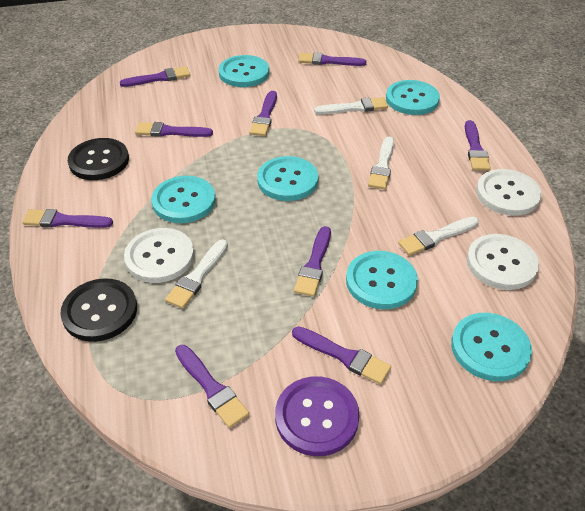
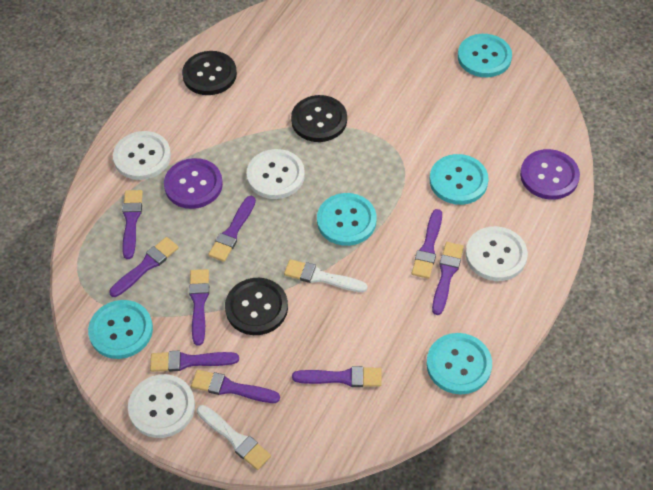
black button: [60,278,137,342] [68,138,129,180] = 2 -> [182,51,237,95] [225,278,288,335] [291,95,347,142] = 3
purple button: [275,376,360,456] = 1 -> [164,158,223,209] [520,149,580,200] = 2
turquoise button: [151,176,215,223] [219,55,269,87] [257,156,318,201] [346,251,418,309] [386,80,440,115] [451,313,532,381] = 6 -> [88,300,153,359] [317,193,376,246] [426,333,492,394] [430,154,488,205] [458,34,512,77] = 5
white brush: [165,239,228,309] [314,97,388,114] [368,137,394,189] [398,217,479,256] = 4 -> [197,405,271,470] [284,259,368,292] = 2
white button: [124,228,194,283] [467,234,539,290] [476,169,542,216] = 3 -> [113,131,171,180] [128,374,195,438] [247,149,305,199] [466,226,528,281] = 4

